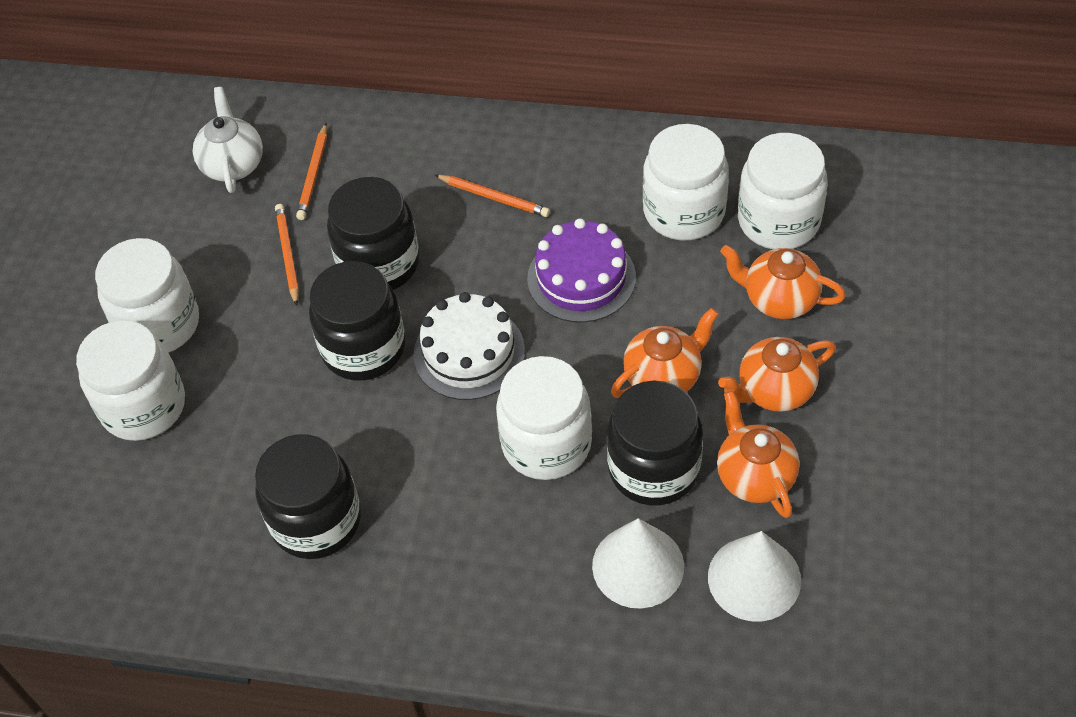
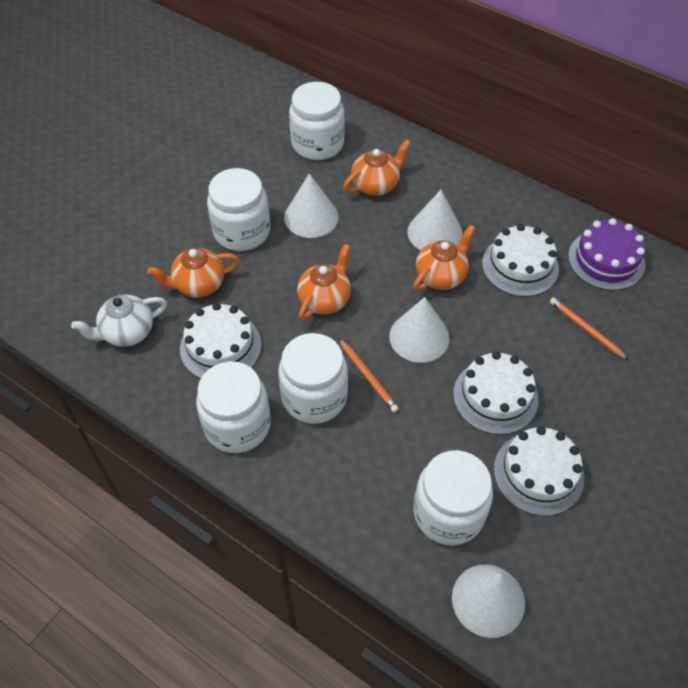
black jar: [255,434,361,559] [309,261,406,381] [327,177,420,290] [607,381,703,506] = 4 -> none = 0
orange pencil: [275,204,299,306] [296,123,327,220] [435,175,550,217] = 3 -> [338,338,399,413] [550,298,629,360] = 2
white cake: [413,292,525,400] = 1 -> [180,303,262,378] [453,351,538,435] [482,224,559,297] [494,426,584,516] = 4
white cone: [592,518,684,608] [708,531,801,622] = 2 -> [284,173,338,238] [389,297,450,363] [408,190,463,250] [452,565,525,638] = 4

